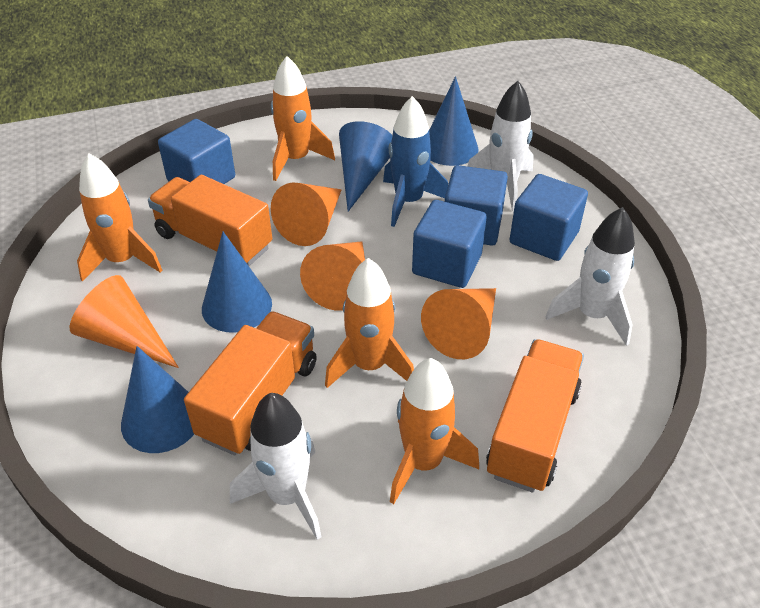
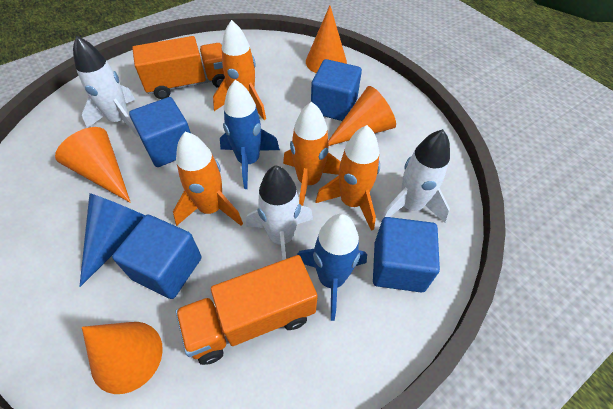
blue cone: [121,346,194,453] [202,232,272,333] [339,121,392,212] [429,76,479,166] = 4 -> [79,193,145,287] = 1
blue rocket: [383,96,448,227] = 1 -> [220,80,280,189] [297,214,367,321] = 2
orange truck: [148,175,272,266] [184,311,317,455] [486,339,584,492] = 3 -> [132,36,225,99] [176,255,318,365] = 2

